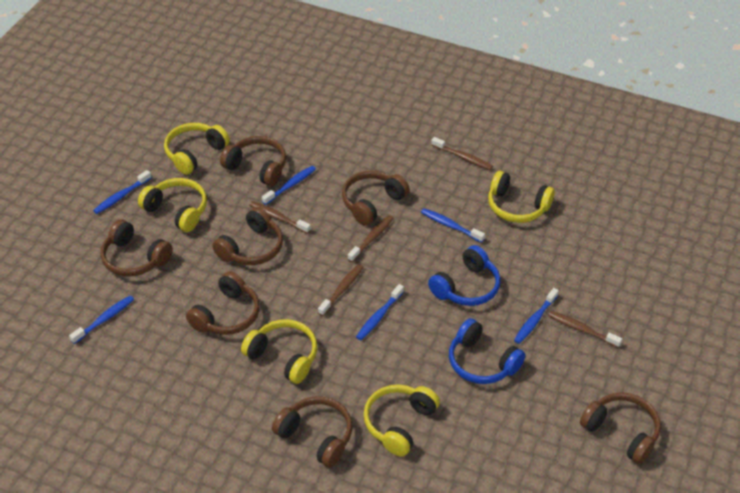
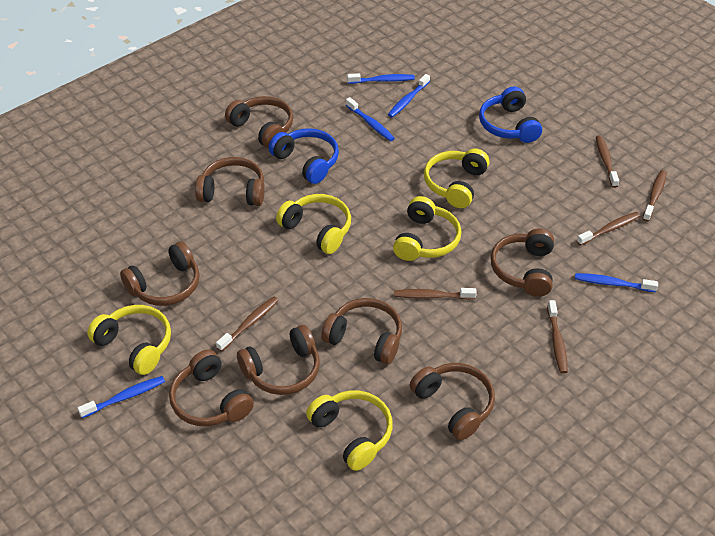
blue toothbrush: [69,295,134,344] [93,170,151,214] [262,166,316,205] [356,284,404,340] [421,208,485,243] [514,288,559,344] = 6 -> [78,376,165,418] [346,97,395,141] [347,73,415,84] [388,74,430,118] [575,273,658,292] = 5
brown headphones: [101,219,173,277] [186,271,260,335] [212,207,283,265] [220,136,286,186] [272,396,352,467] [342,170,409,226] [580,392,661,464] = 7 -> [120,241,200,306] [169,350,254,426] [195,157,265,206] [225,96,293,149] [237,325,320,395] [321,298,402,364] [410,363,495,440] [490,228,554,297] = 8
brown toothbrush: [249,201,311,234] [318,264,364,316] [348,215,394,262] [431,137,493,170] [548,311,622,348] = 5 -> [216,297,279,352] [394,288,477,300] [547,300,568,374] [577,212,640,246] [596,135,619,188] [643,170,667,222] = 6

